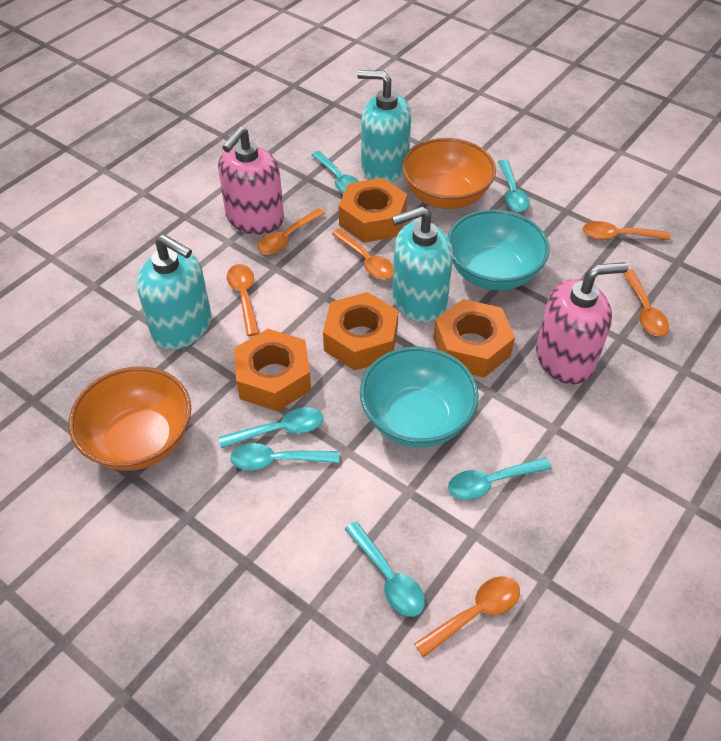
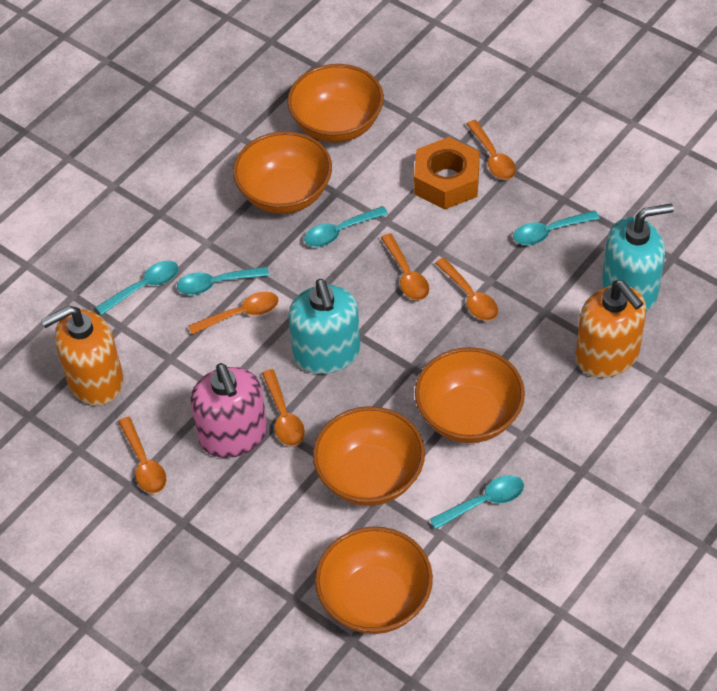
orange bowl: [69,366,191,471] [402,138,496,209] = 2 -> [233,131,332,214] [288,64,384,142] [313,406,425,506] [315,527,433,634] [415,347,525,443] = 5
orange nut: [234,329,311,411] [323,292,398,371] [339,178,407,243] [433,299,515,378] = 4 -> [414,137,480,209] = 1
orange soap dispenser: none = 0 -> [41,306,124,406] [576,280,646,378] = 2
pink soap dispenser: [218,126,284,235] [536,262,628,385] = 2 -> [190,363,267,458] = 1
turquoise bowl: [360,347,479,448] [447,210,549,290] = 2 -> none = 0
turquoise soap dispenser: [137,234,211,350] [357,70,411,182] [392,206,453,323] = 3 -> [288,279,361,374] [602,203,674,311] = 2
turquoise spoon: [219,407,323,448] [230,443,339,471] [311,151,359,194] [345,521,425,617] [448,457,552,500] [498,160,530,212] = 6 -> [96,261,179,315] [177,267,269,295] [304,206,388,247] [430,475,524,529] [513,210,600,245] = 5

